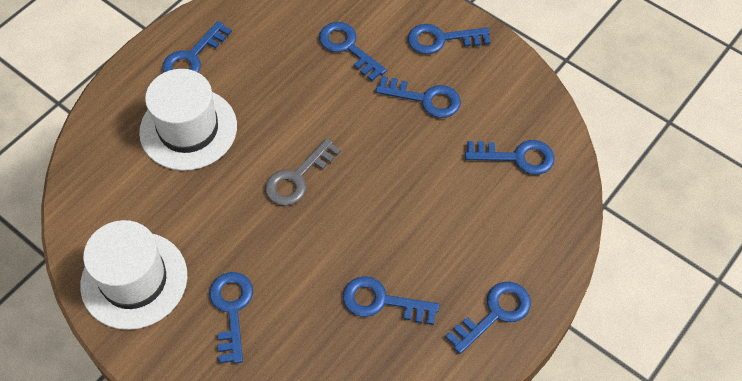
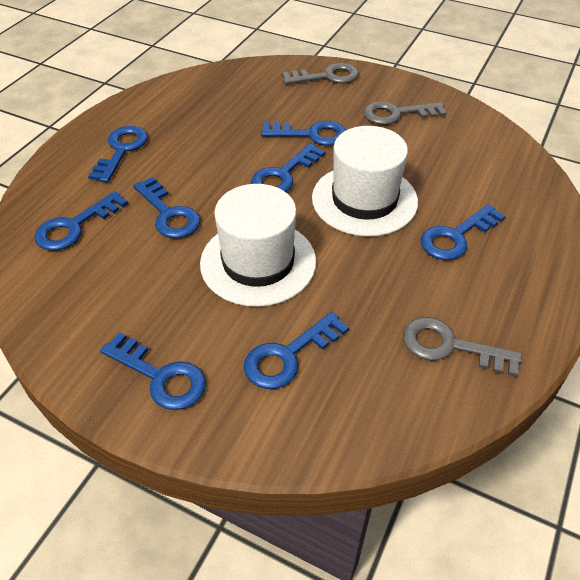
grey key: [265,138,341,206] = 1 -> [282,63,359,85] [363,101,447,125] [403,317,522,377] = 3

